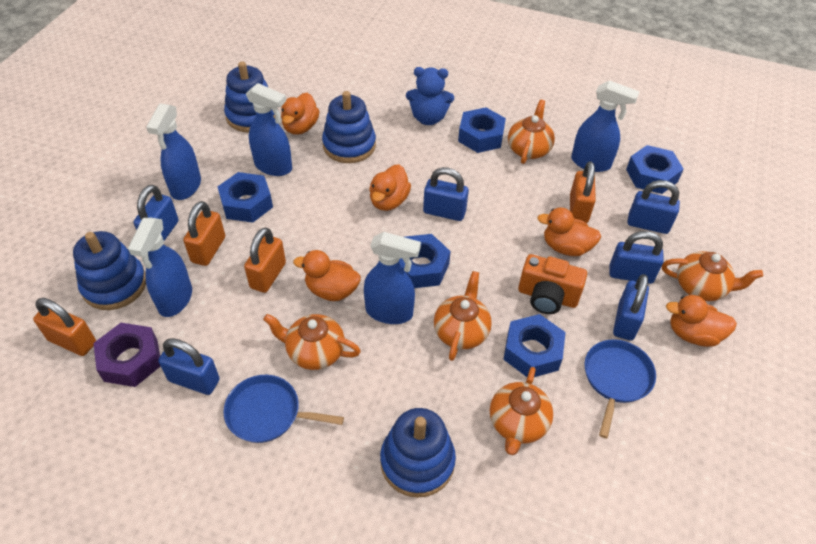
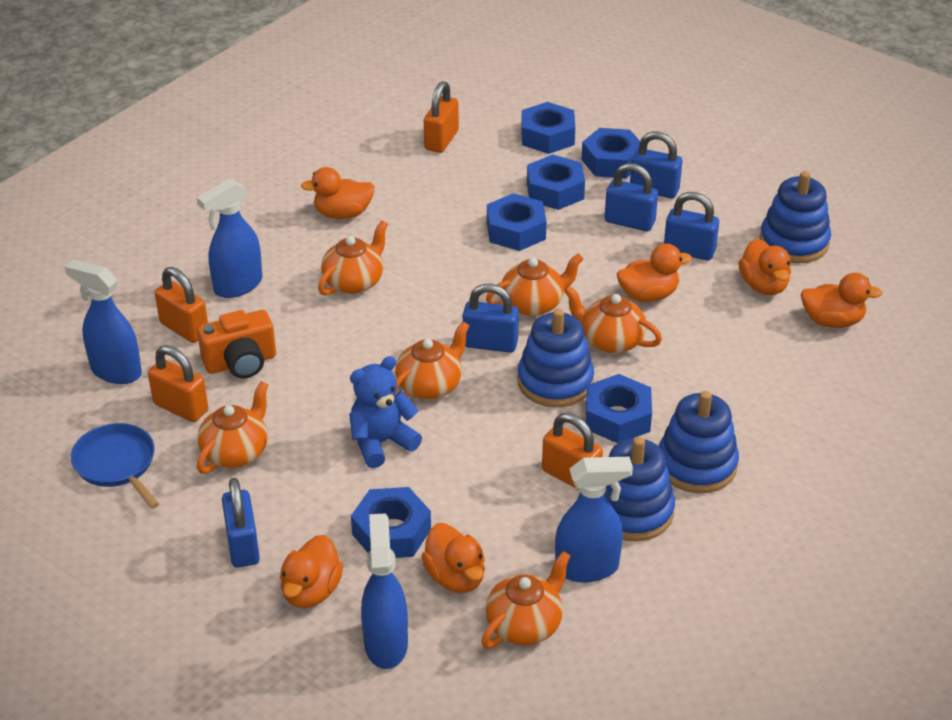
blue nut: [218,172,273,223] [399,234,451,288] [458,107,506,153] [503,314,566,377] [626,145,684,194] = 5 -> [351,487,431,558] [487,193,547,251] [521,102,575,154] [527,155,585,210] [581,128,640,179] [586,374,652,443] = 6
blue padlock: [134,185,179,241] [159,338,220,395] [423,167,469,221] [609,231,664,284] [613,274,649,340] [627,180,680,234] = 6 -> [222,478,260,568] [463,284,519,353] [605,163,658,231] [630,131,682,198] [664,192,719,260] = 5
blue pan: [223,375,344,443] [585,339,656,439] = 2 -> [71,423,159,509] = 1
blue spray bottle: [128,217,192,317] [146,103,201,200] [246,83,292,176] [364,232,421,324] [571,80,640,172] = 5 -> [65,259,142,384] [197,179,262,298] [361,513,408,669] [555,457,633,583] = 4
orange duck: [281,93,319,135] [293,250,361,301] [369,164,411,211] [537,207,601,256] [666,295,737,347] = 5 -> [280,535,343,608] [301,167,375,219] [421,523,485,593] [617,243,692,302] [738,239,791,295] [801,273,883,328] = 6
orange teapot: [263,314,361,370] [434,271,492,361] [490,367,553,455] [508,100,555,164] [662,251,763,301] = 5 -> [197,381,268,474] [318,220,388,295] [395,322,470,399] [481,551,571,648] [486,253,583,316] [564,286,662,353] = 6
purple nut: [93,323,161,387] = 1 -> none = 0

